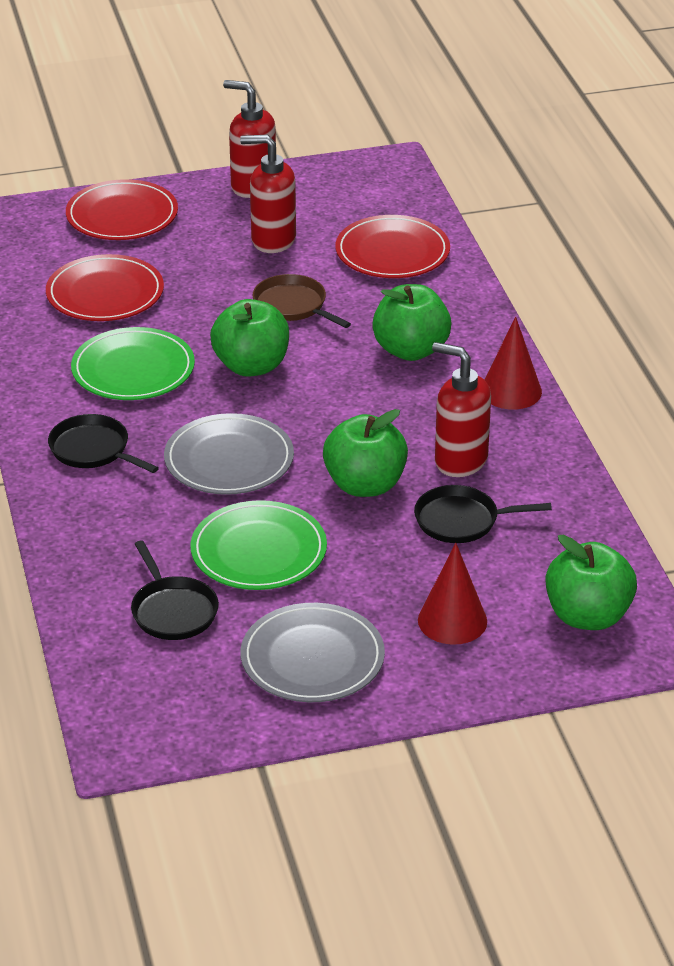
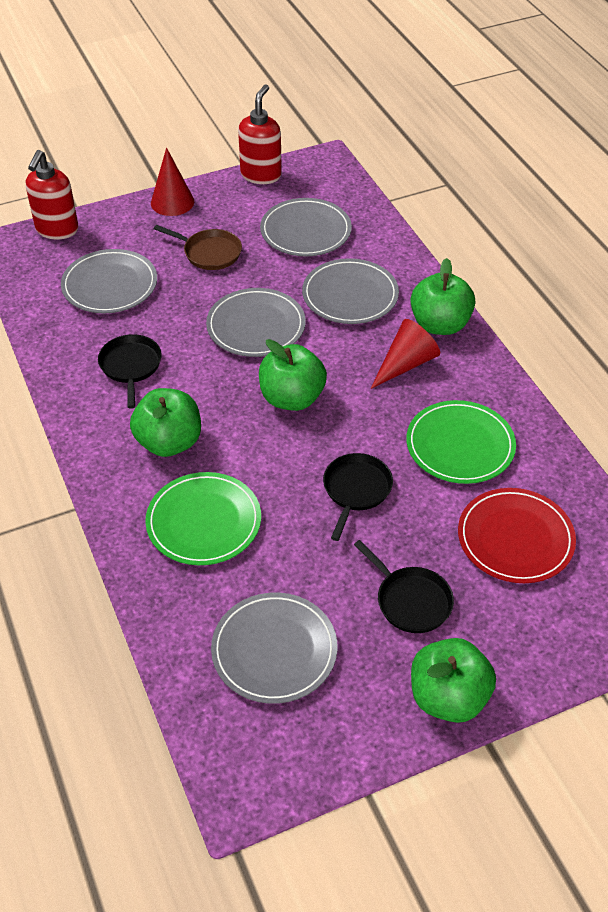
grey plate: [164,413,294,495] [241,603,385,702] = 2 -> [61,249,157,313] [206,288,306,357] [211,592,338,704] [260,198,352,256] [302,258,399,324] = 5
red plate: [46,254,164,321] [66,179,178,240] [336,215,450,278] = 3 -> [458,488,576,583] = 1
red soap dispenser: [223,80,276,198] [240,135,296,253] [432,342,491,477] = 3 -> [26,150,78,239] [238,84,282,184] = 2

